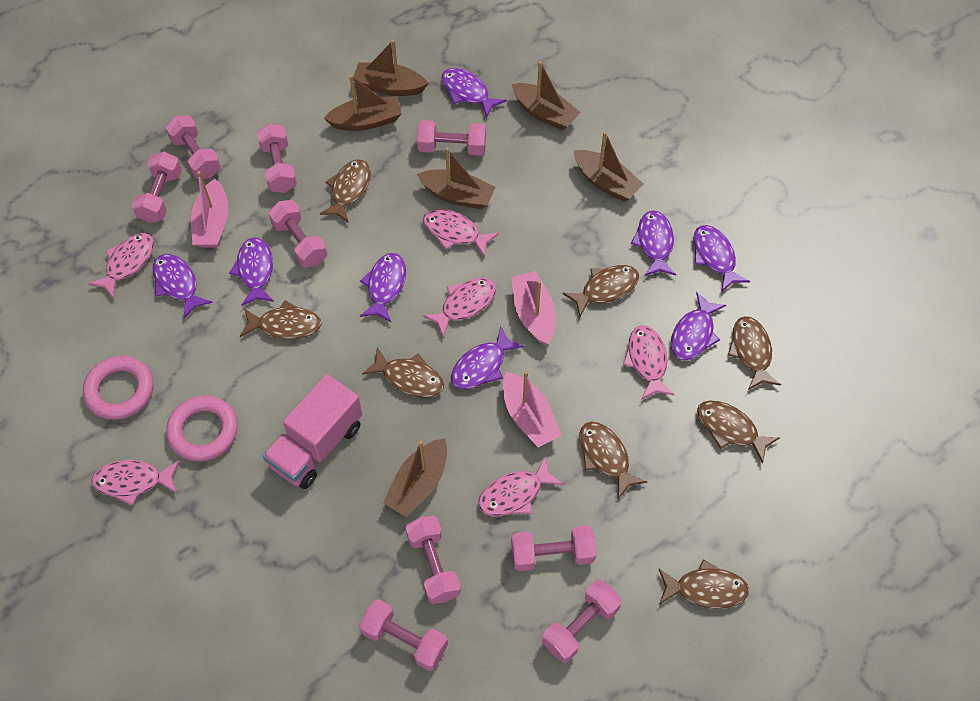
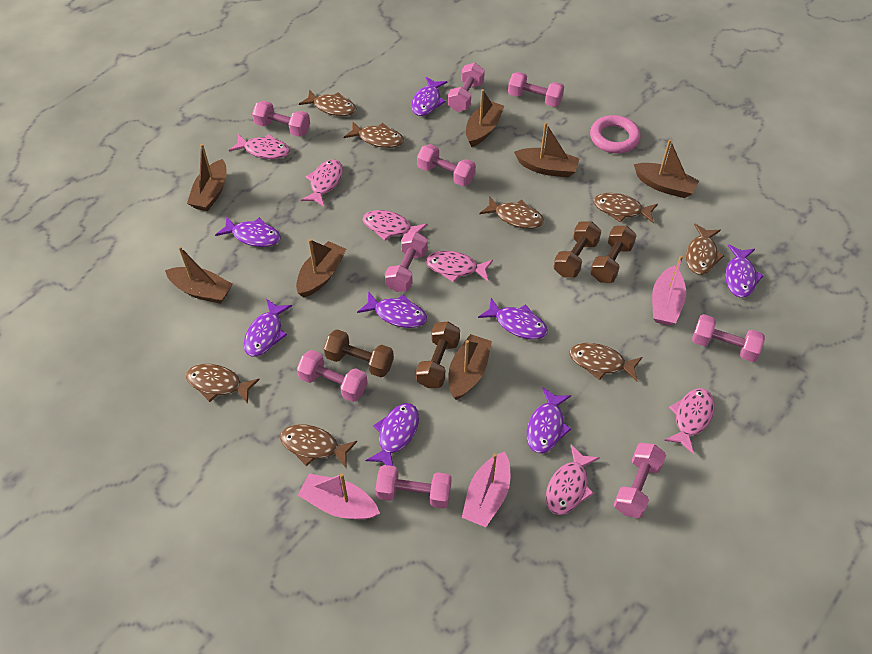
brown boat: [324,75,402,131] [353,40,429,96] [383,438,447,517] [417,148,495,209] [512,61,581,131] [574,132,644,202] = 6 -> [165,246,233,304] [187,144,226,211] [296,239,346,297] [449,334,492,400] [466,89,504,147] [514,123,580,177] [634,139,699,198] = 7
brown dumbbell: none = 0 -> [324,329,394,377] [416,322,460,388] [554,221,601,278] [590,226,637,283] = 4
pink ring: [83,356,153,420] [166,395,238,461] = 2 -> [590,115,641,153] = 1
pink truck: [263,374,362,489] = 1 -> none = 0

